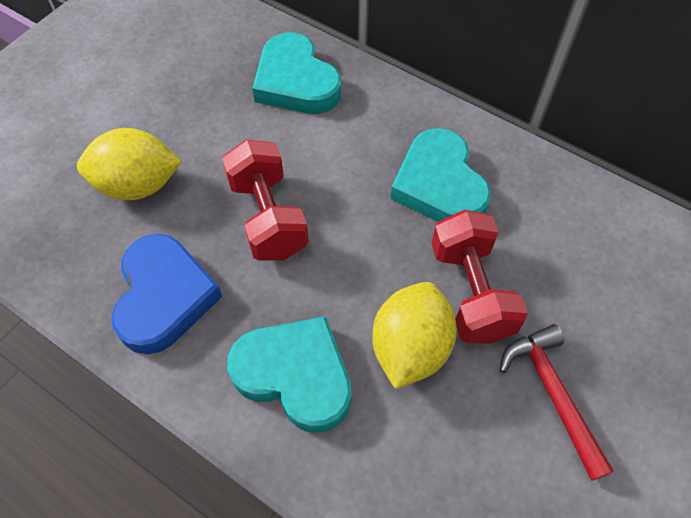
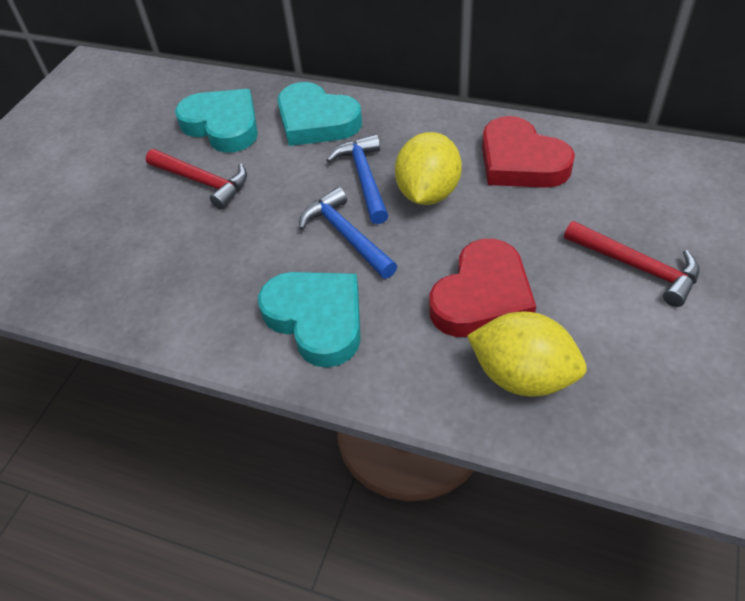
blue hammer: none = 0 -> [299,187,397,279] [327,134,389,224] = 2
blue heart: [112,234,223,355] = 1 -> none = 0
red dumbbell: [222,139,309,261] [431,210,528,344] = 2 -> none = 0
red hammer: [500,324,614,481] = 1 -> [146,149,247,209] [564,221,700,307] = 2
red heart: none = 0 -> [429,239,536,337] [482,116,575,188] = 2

